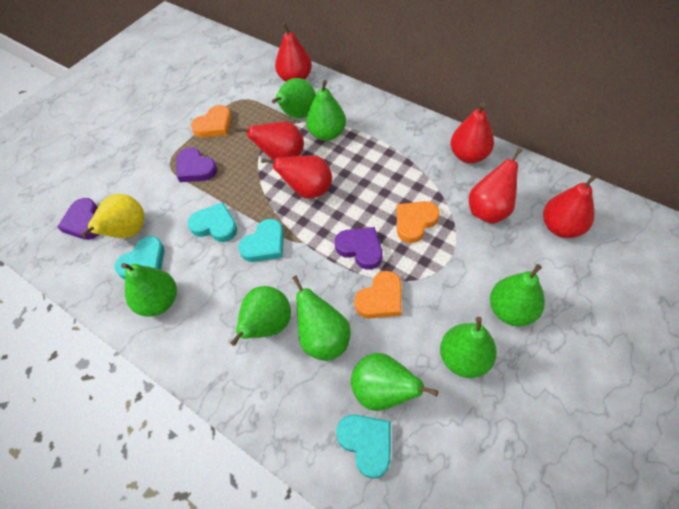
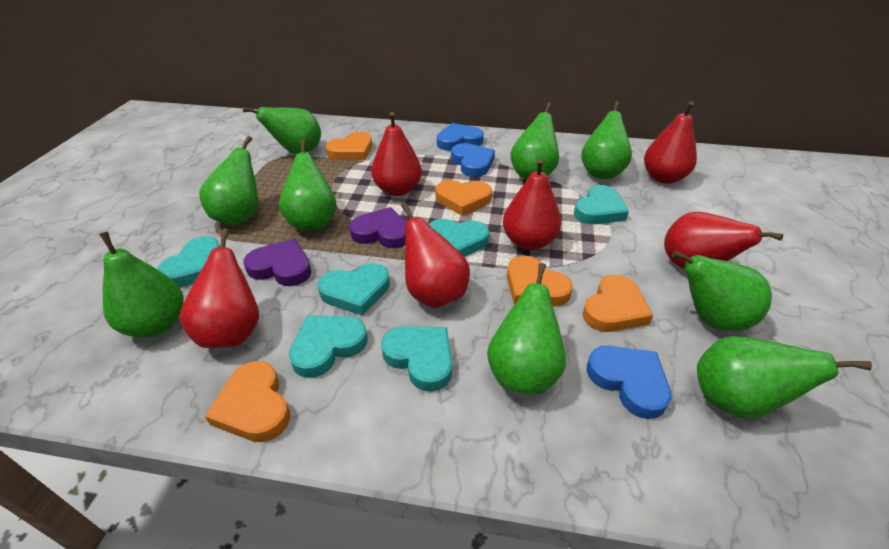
blue heart: none = 0 -> [437,123,484,151] [451,143,495,177] [586,346,671,419] = 3
green pear: [121,263,177,317] [230,286,291,346] [272,78,316,118] [292,275,351,361] [306,80,346,141] [351,353,438,411] [440,317,497,378] [490,264,545,326] = 8 -> [99,231,183,337] [199,136,258,225] [243,107,321,154] [279,140,337,231] [487,263,566,395] [510,102,559,179] [581,101,632,179] [672,250,772,331] [697,336,872,419] = 9
orange heart: [191,105,231,138] [354,271,402,318] [396,201,440,243] = 3 -> [205,361,290,442] [325,132,372,160] [435,180,492,216] [507,256,573,307] [583,275,653,332] = 5
purple heart: [57,198,100,240] [177,148,217,182] [335,227,383,270] = 3 -> [244,239,311,286] [349,207,406,248] = 2
turquoise heart: [115,236,165,280] [188,202,237,242] [238,219,284,262] [336,415,391,479] = 4 -> [157,236,220,287] [289,316,367,378] [318,263,390,316] [381,326,452,392] [428,219,489,257] [574,185,629,224] = 6
yellow pear: [81,194,144,238] = 1 -> none = 0

